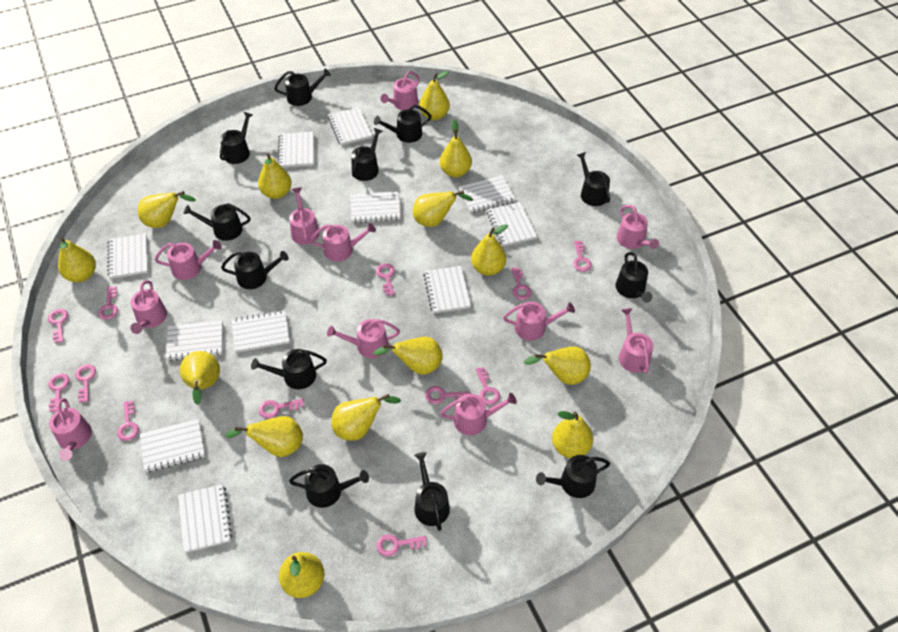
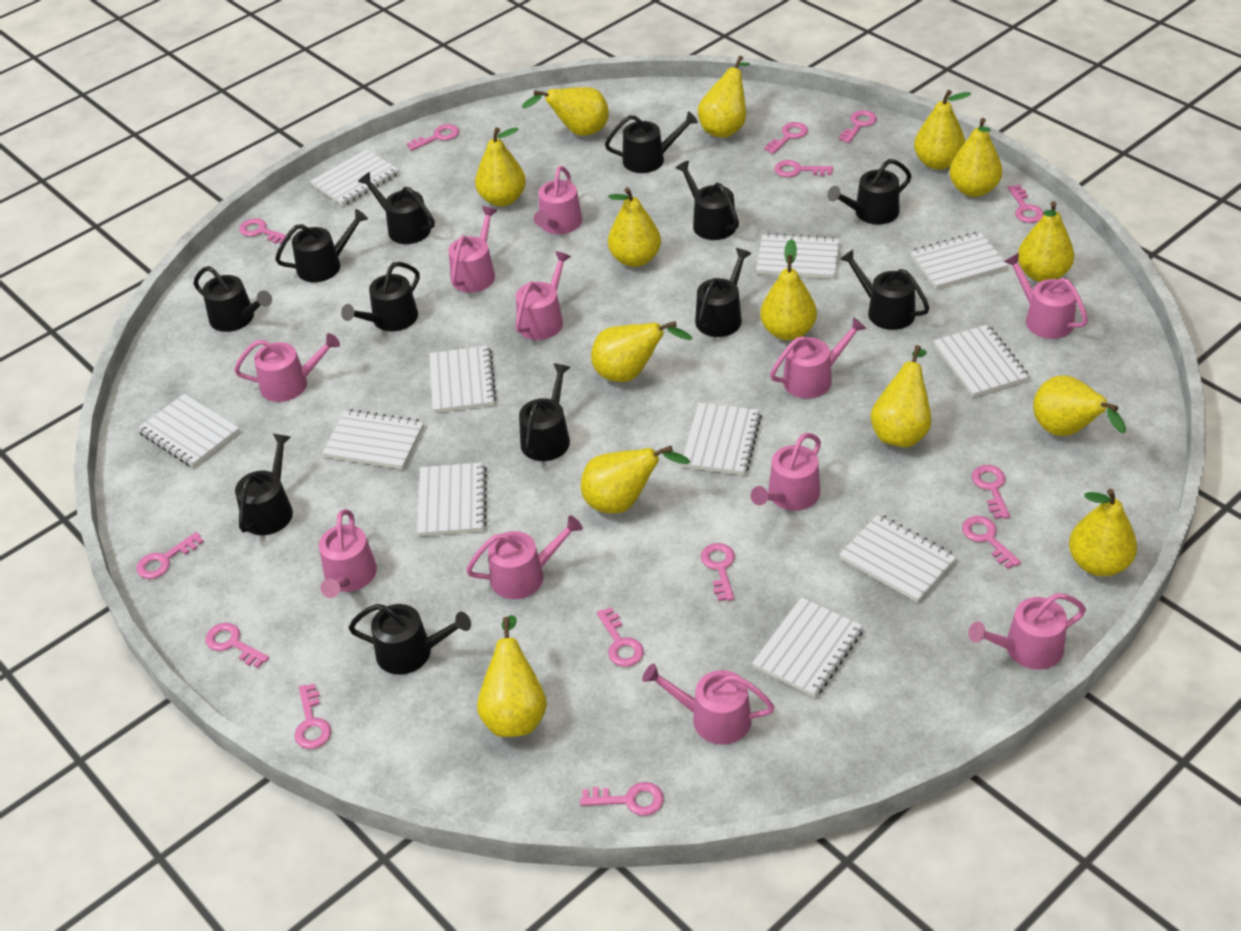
pink key: [48,309,68,343] [48,373,70,412] [75,364,96,403] [98,286,118,320] [117,401,139,441] [259,398,304,419] [376,263,395,296] [376,534,427,557] [425,386,470,404] [475,367,500,405] [511,267,532,300] [573,241,592,272] = 12 -> [136,532,204,579] [205,623,269,668] [239,218,291,244] [294,683,331,749] [407,124,459,151] [580,782,664,816] [597,607,644,667] [701,543,735,601] [764,122,808,154] [774,160,833,177] [839,110,877,143] [962,516,1021,569] [972,465,1010,519] [1008,185,1044,223] = 14

